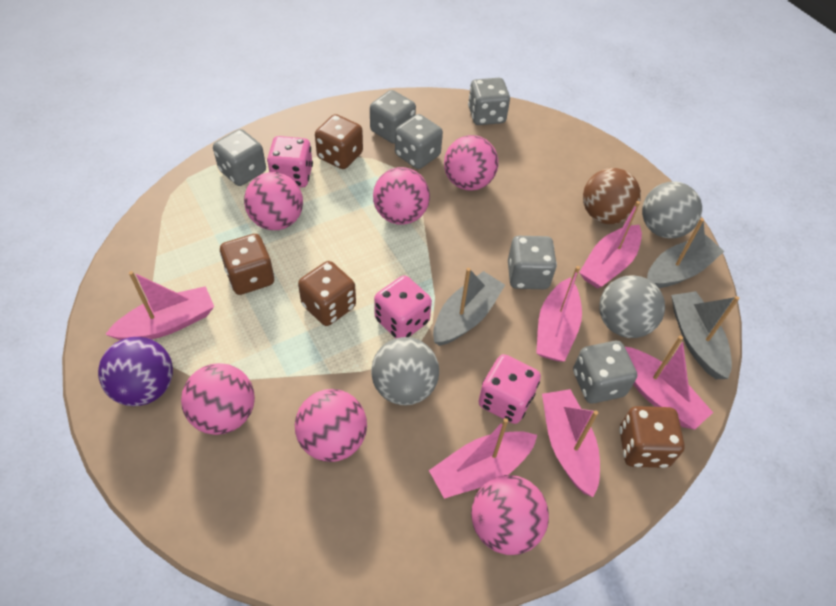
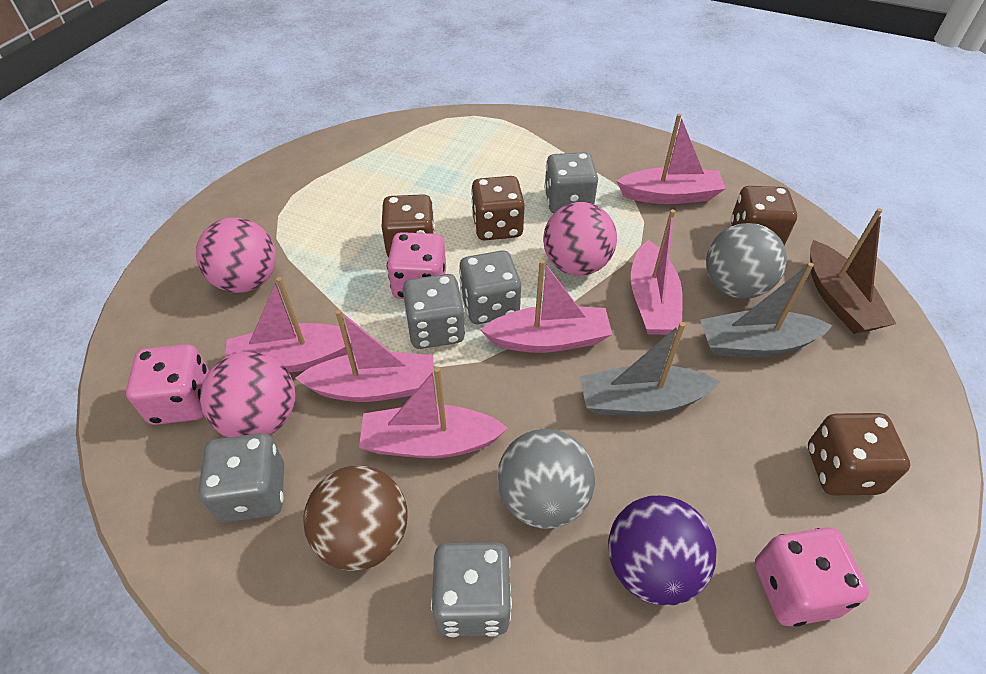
brown boat: none = 0 -> [810,208,896,334] = 1
grey ball: [371,337,439,405] [599,275,665,338] [642,181,702,238] = 3 -> [497,429,595,529] [706,223,787,299] = 2
grey boat: [433,268,505,346] [647,218,724,288] [671,291,739,379] = 3 -> [580,322,721,416] [700,263,832,357] = 2
grey dice: [213,129,266,186] [370,90,416,144] [395,114,443,169] [468,78,510,125] [508,236,557,289] [573,341,637,404] = 6 -> [198,433,284,523] [403,274,465,349] [431,542,512,637] [459,250,521,324] [544,152,598,213] = 5
pink ball: [181,363,255,435] [244,172,303,230] [295,389,367,462] [373,167,430,225] [444,135,498,191] [471,475,549,555] = 6 -> [196,218,276,293] [200,351,296,437] [543,202,617,276] = 3

